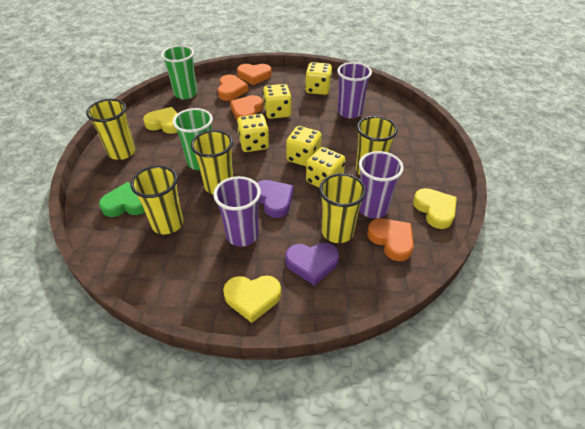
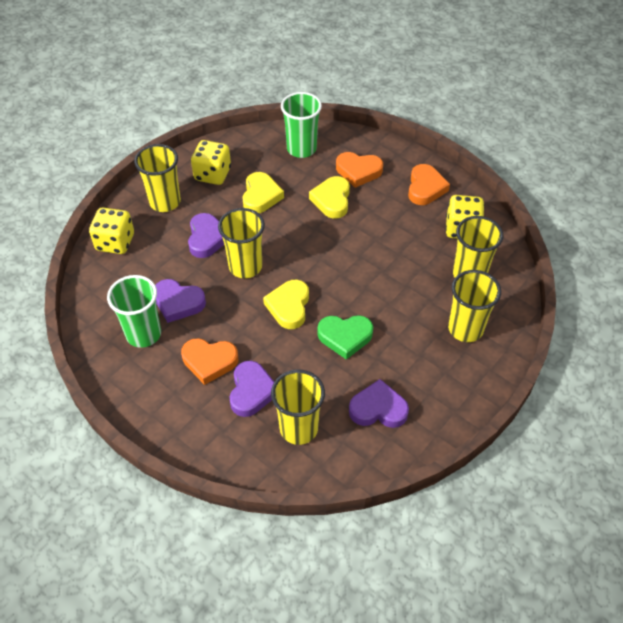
orange heart: [218,75,249,101] [230,95,263,120] [237,64,272,85] [367,218,414,261] = 4 -> [181,338,238,385] [336,152,383,188] [408,164,450,205] = 3
purple cup: [213,176,261,247] [337,62,372,119] [359,151,404,218] = 3 -> none = 0
purple heart: [257,180,293,218] [285,243,339,286] = 2 -> [155,279,206,323] [188,213,224,258] [229,361,274,417] [349,379,409,428] = 4
yellow dice: [237,114,269,152] [263,84,292,119] [286,126,322,166] [305,62,332,95] [306,147,345,188] = 5 -> [89,208,134,254] [191,140,231,185] [445,195,484,239] = 3

